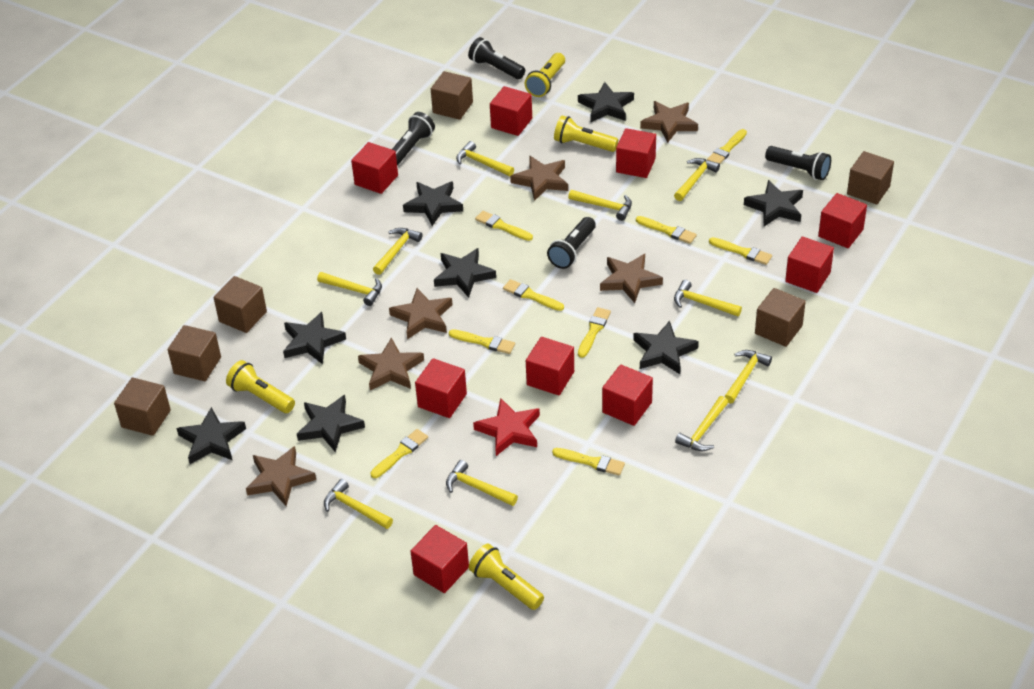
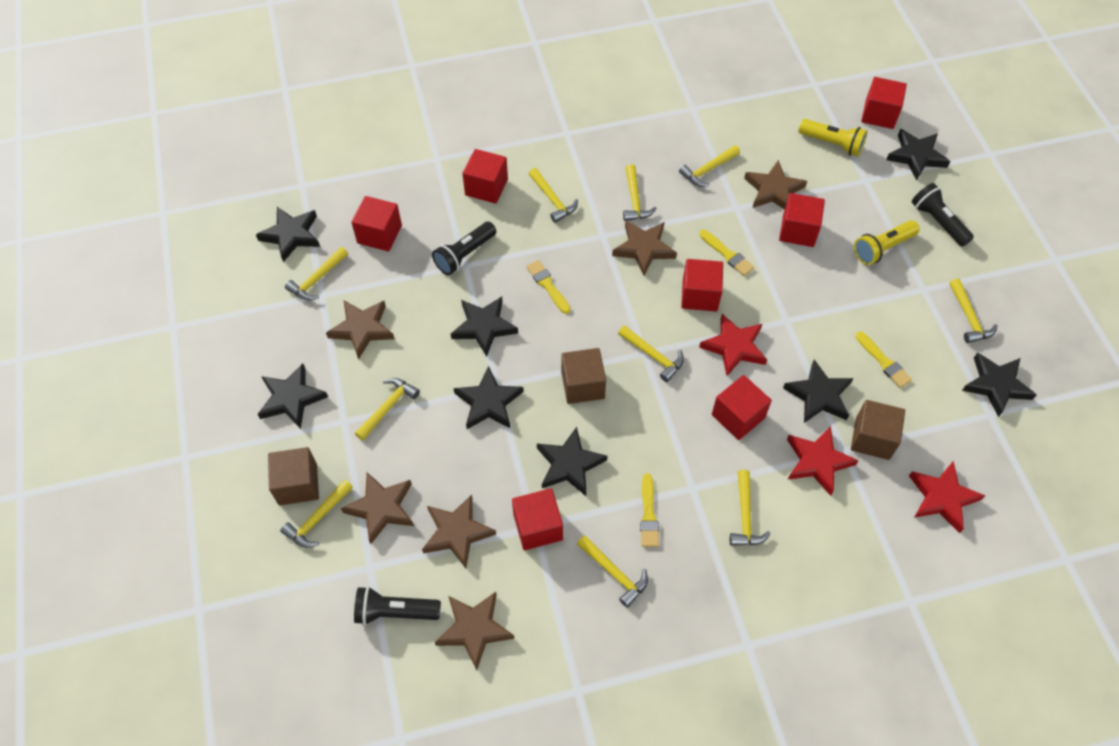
black flashlight: [392,112,435,165] [468,37,525,79] [547,217,596,269] [765,146,831,180] = 4 -> [354,586,441,625] [432,222,496,275] [912,183,974,247] = 3
brown cube: [114,377,171,436] [168,325,221,381] [213,276,267,333] [431,71,473,120] [755,288,806,347] [847,151,894,204] = 6 -> [268,447,319,505] [561,348,606,404] [851,400,905,460] = 3
red cube: [351,142,398,194] [410,525,469,593] [415,358,467,418] [490,86,532,136] [526,337,574,395] [602,365,653,426] [616,128,656,178] [785,237,834,293] [818,193,867,248] = 9 -> [351,196,402,251] [462,149,508,204] [512,488,563,550] [681,259,723,311] [712,375,772,440] [779,193,825,247] [861,77,907,129] = 7
red star: [473,398,540,456] = 1 -> [699,314,767,376] [787,426,859,496] [909,461,985,533] = 3
yellow brush: [370,429,428,478] [449,329,515,354] [475,211,533,241] [503,279,564,311] [552,448,625,476] [578,307,611,358] [636,216,697,244] [707,129,747,164] [709,237,772,265] = 9 -> [526,260,571,314] [640,473,659,547] [699,230,754,276] [855,331,912,388] = 4
yellow flashlight: [226,360,295,413] [469,543,544,610] [525,53,565,97] [554,116,618,152] = 4 -> [798,119,867,157] [854,220,920,265] = 2

